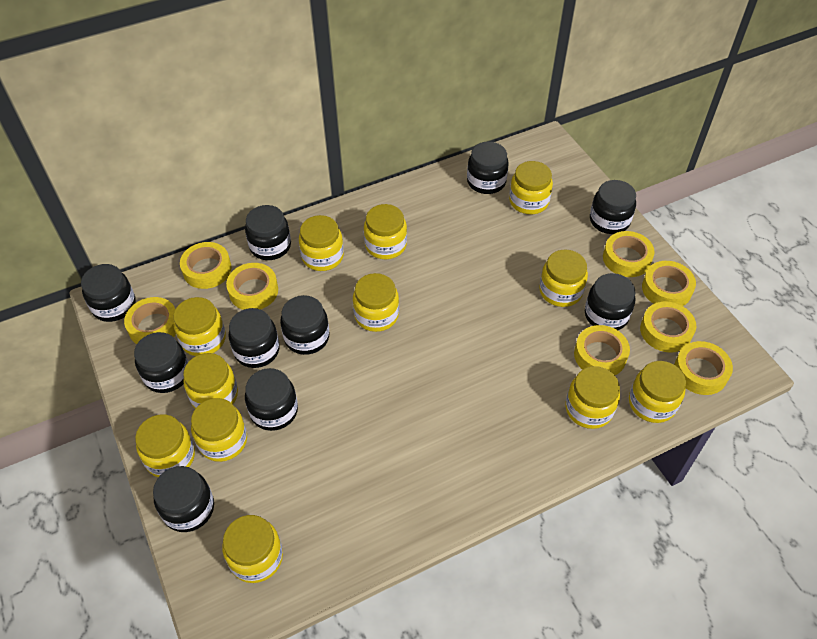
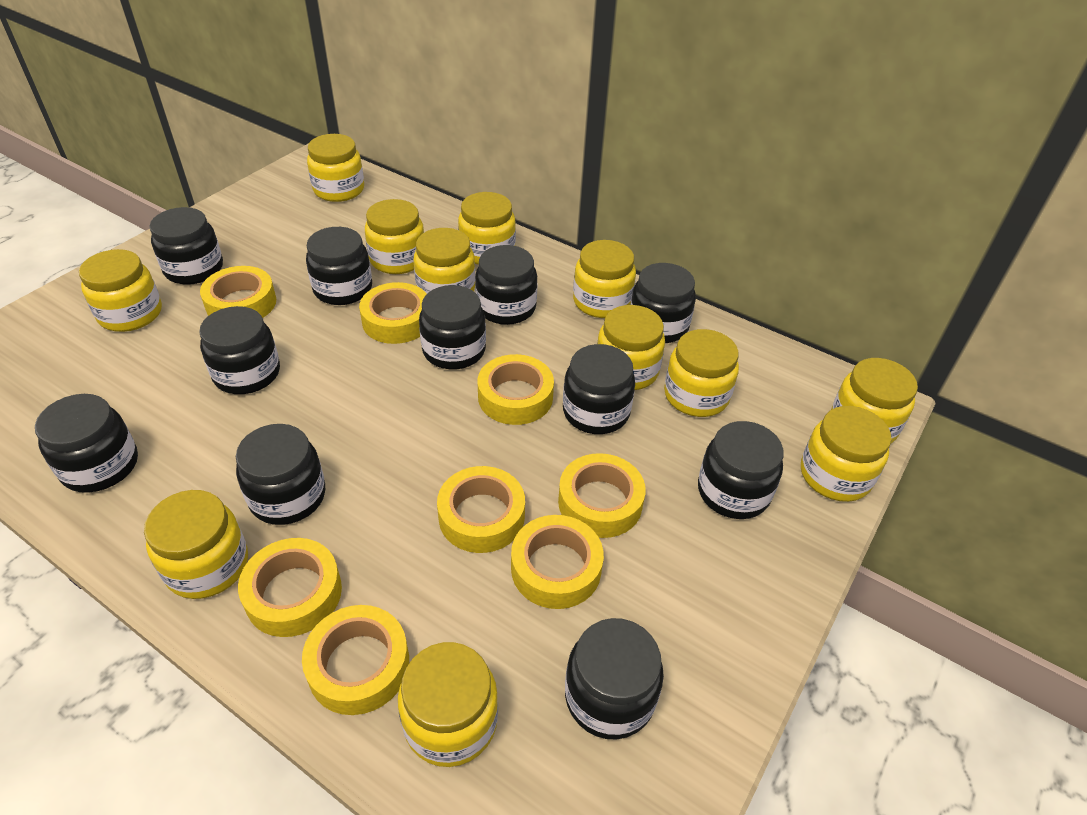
black jar: [81,264,136,322] [134,332,188,393] [153,466,214,532] [228,308,280,368] [245,205,291,260] [245,368,298,431] [280,295,329,355] [467,142,509,194] [585,273,635,330] [590,180,636,234] = 10 -> [35,394,138,493] [150,207,223,285] [199,306,280,394] [236,424,325,525] [306,227,372,305] [419,285,486,369] [475,245,538,325] [563,344,635,434] [565,618,664,739] [631,263,696,343] [698,421,784,519] = 11

